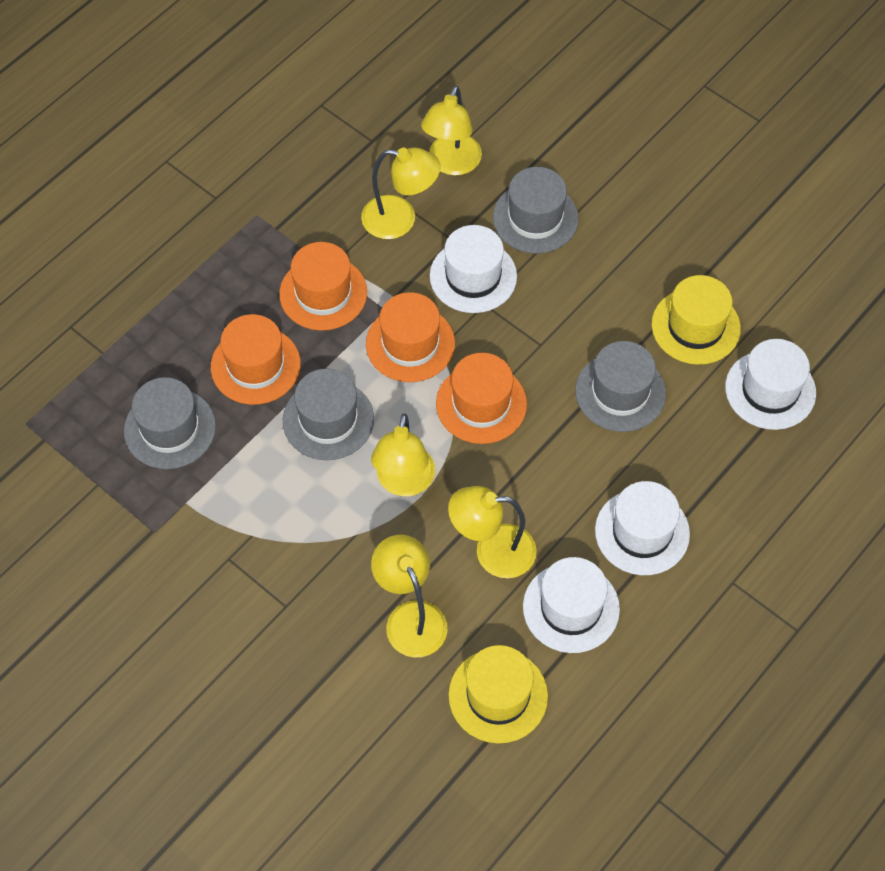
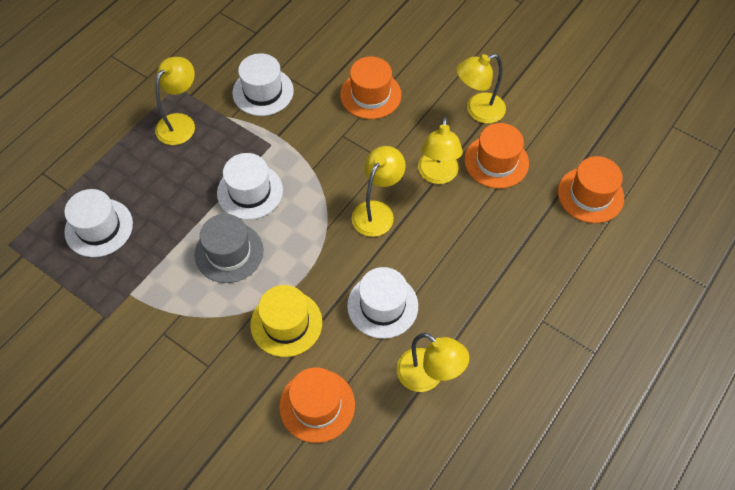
grey hat: [124,377,216,469] [283,369,374,460] [493,167,579,254] [575,341,666,432] = 4 -> [195,214,263,283] = 1
yellow hat: [448,645,548,744] [652,275,741,365] = 2 -> [250,285,322,357] = 1

